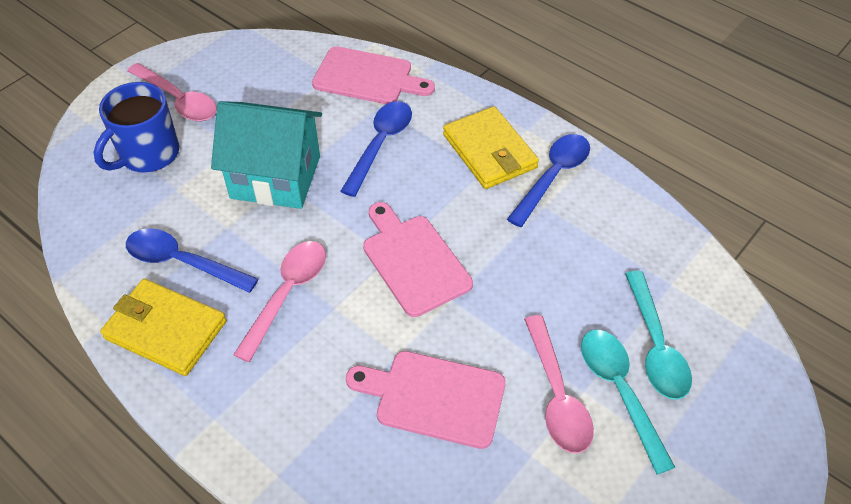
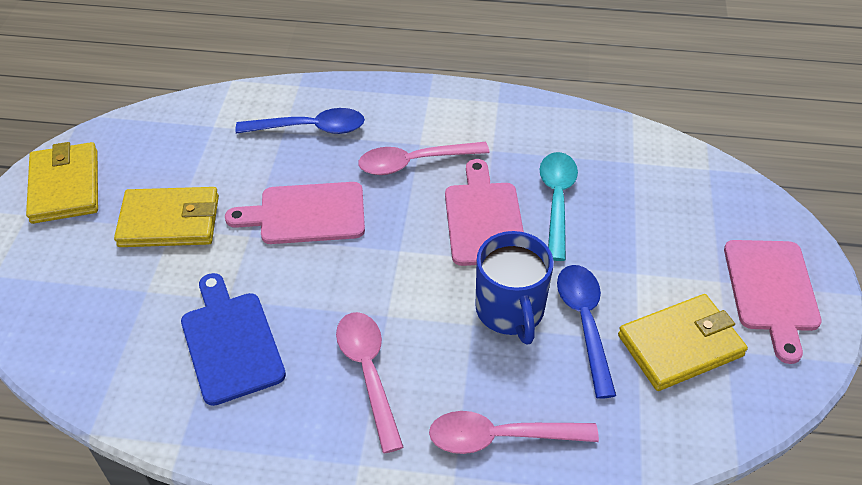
blue cutting board: none = 0 -> [181,273,286,406] = 1
blue spoon: [126,229,258,293] [340,101,412,197] [507,134,590,227] = 3 -> [236,108,365,134] [557,265,616,399] = 2
turquoise house: [211,101,322,209] = 1 -> none = 0
turquoise spoon: [581,330,676,474] [625,271,692,400] = 2 -> [539,152,578,261] = 1
yellow wallet: [100,279,226,376] [443,106,539,189] = 2 -> [26,142,98,224] [114,187,219,247] [618,294,748,391] = 3

